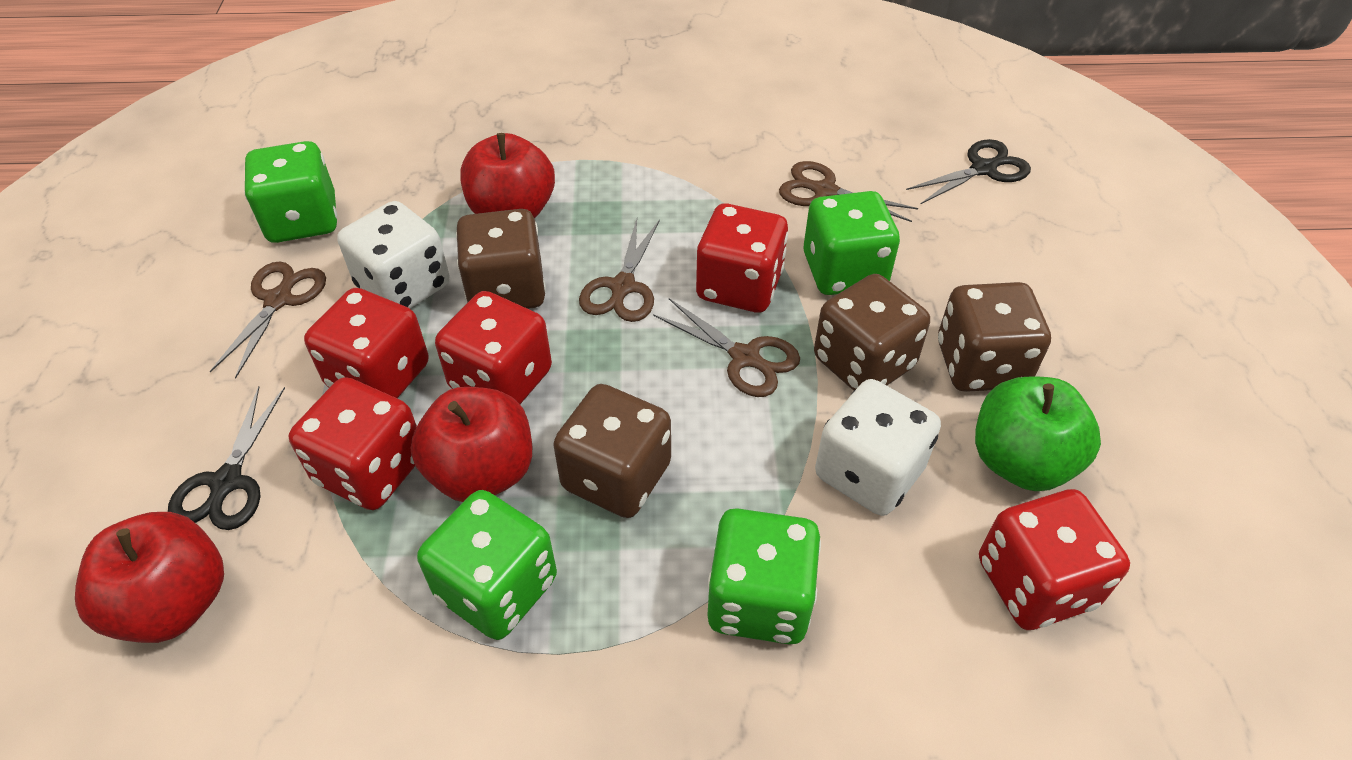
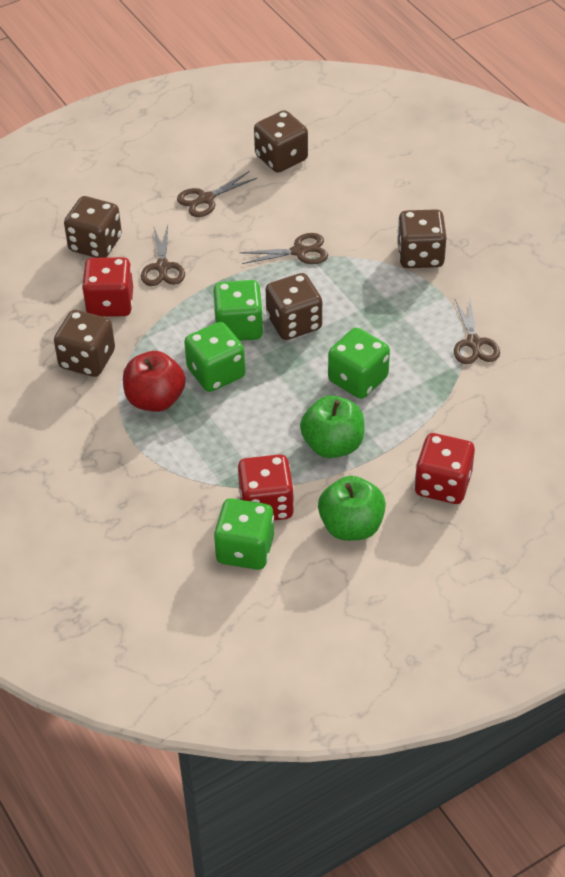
black scissors: [168,386,285,530] [906,139,1031,204] = 2 -> none = 0
brown dice: [456,209,546,309] [553,384,671,518] [814,274,930,391] [938,282,1051,392] = 4 -> [54,310,115,377] [64,196,122,258] [254,110,308,173] [266,273,322,340] [397,209,447,268] = 5
green apple: [975,376,1101,491] = 1 -> [300,395,364,458] [318,476,386,541] = 2
red apple: [75,512,224,643] [411,387,532,502] [460,133,555,218] = 3 -> [123,351,186,412] = 1
red dice: [289,377,417,510] [304,288,429,398] [435,291,552,404] [696,203,788,313] [979,489,1130,630] = 5 -> [82,257,133,317] [238,454,294,520] [415,433,475,504] = 3
white dice: [337,201,449,309] [815,379,941,516] = 2 -> none = 0

